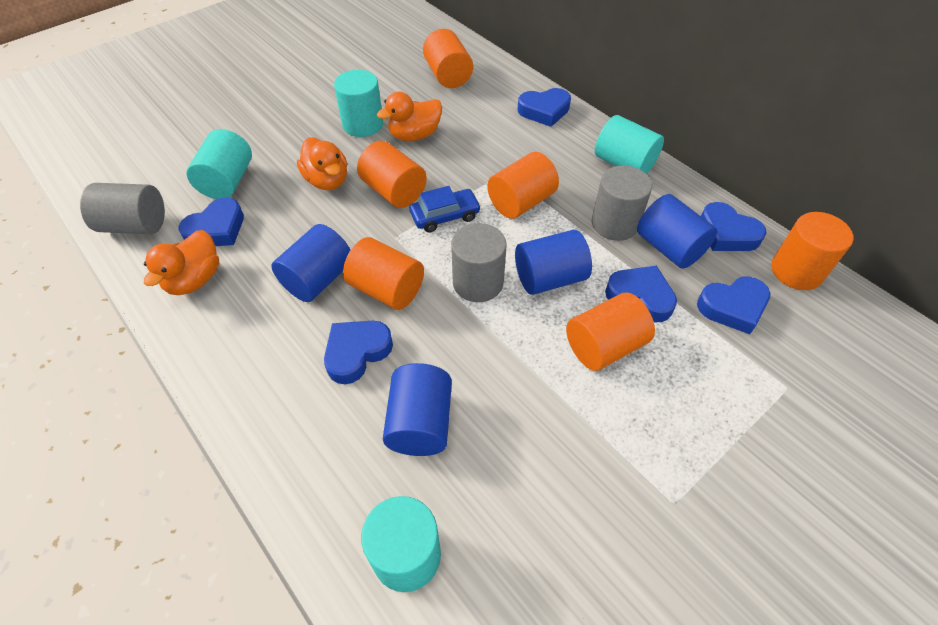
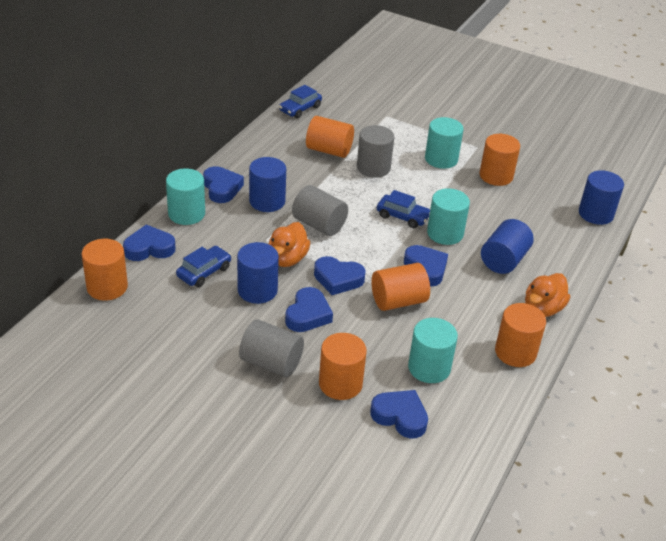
blue car: [409,186,481,233] = 1 -> [176,246,231,287] [279,85,322,118] [377,190,430,228] = 3
orange duck: [144,230,219,295] [297,137,347,190] [377,92,442,141] = 3 -> [269,222,310,267] [525,273,570,317] = 2

